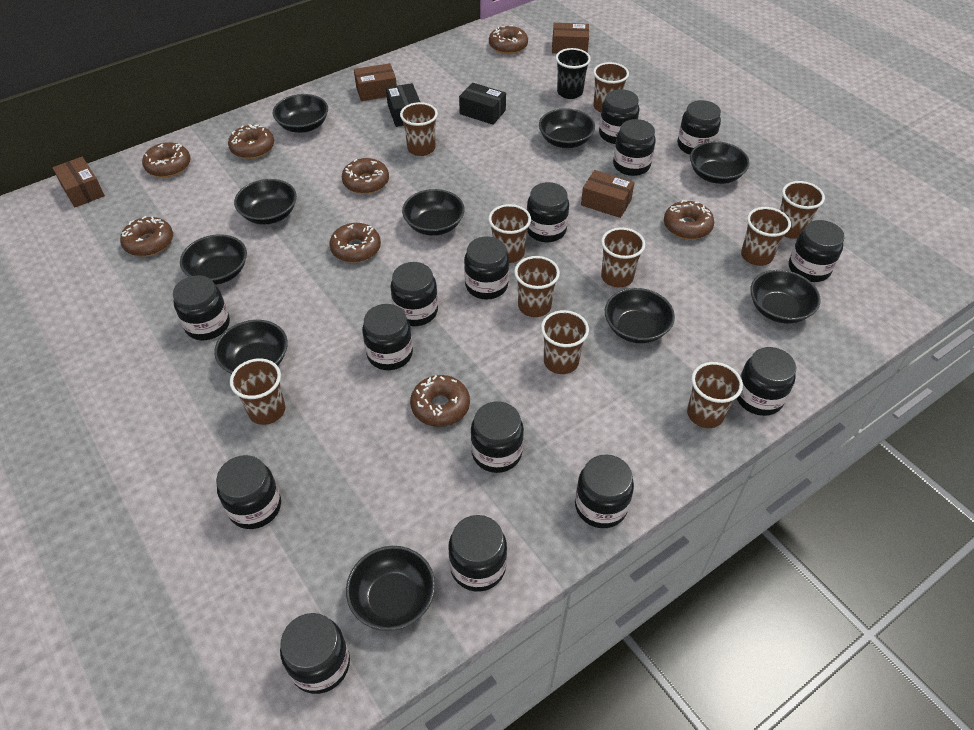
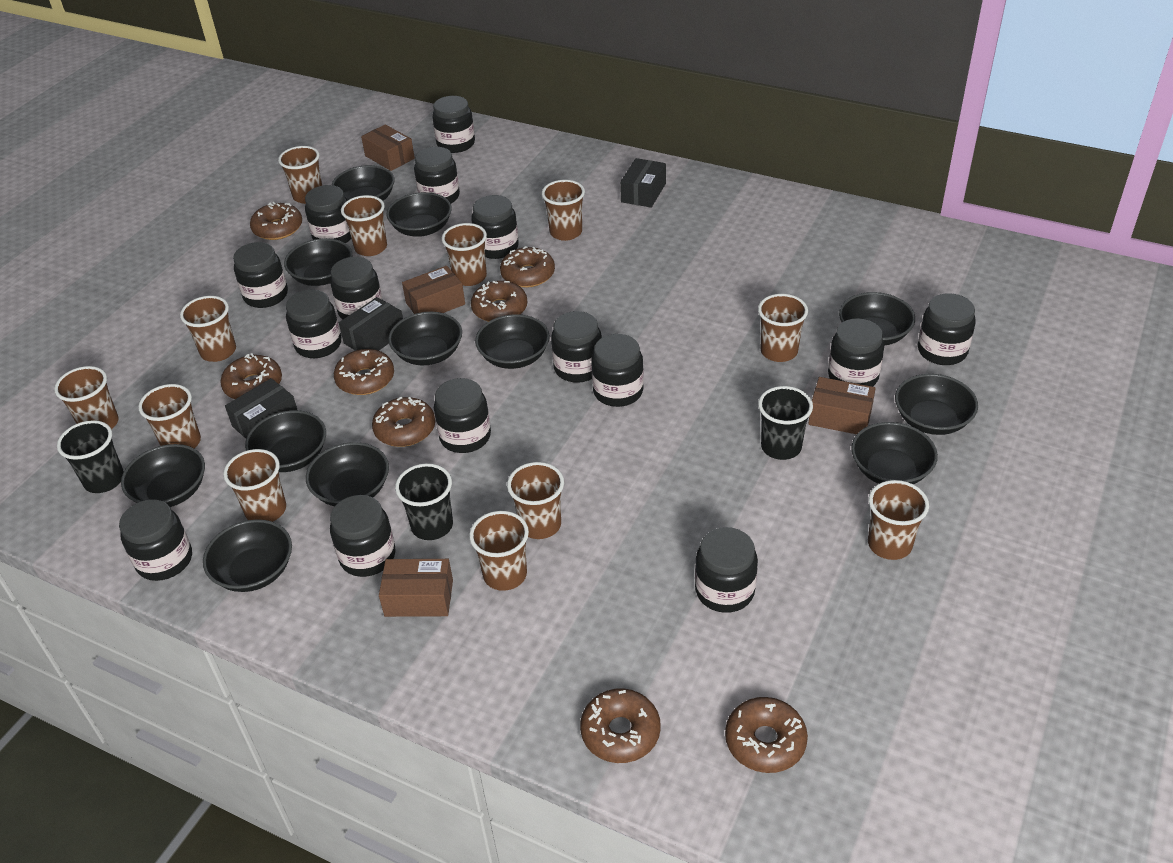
black bowl: [180,234,247,285] [214,320,288,374] [234,179,297,224] [273,94,328,133] [346,546,435,631] [402,189,465,236] [539,108,595,148] [605,288,675,343] [690,141,750,184] [750,270,821,324] = 10 -> [121,444,205,507] [203,519,292,592] [245,410,326,472] [284,238,352,286] [306,442,389,507] [332,165,395,201] [386,192,452,237] [388,312,462,365] [475,314,550,369] [839,292,915,346] [851,422,938,484] [895,374,978,435] = 12
black box: [386,83,420,127] [459,82,506,125] = 2 -> [225,378,297,438] [339,297,403,351] [620,158,666,208] = 3
black cup: [556,48,591,99] = 1 -> [57,420,124,493] [395,463,453,540] [758,386,813,460] = 3
brown cup: [230,358,285,425] [400,102,438,156] [488,204,531,263] [514,256,560,317] [541,310,589,374] [593,62,629,113] [601,227,645,287] [687,362,743,428] [741,207,791,266] [780,181,825,239] = 10 -> [54,366,119,429] [138,384,201,448] [180,296,236,362] [223,449,286,522] [278,146,322,204] [341,195,387,256] [442,223,487,286] [469,511,529,591] [507,462,564,539] [542,180,585,241] [758,294,808,362] [868,480,929,560] = 12

